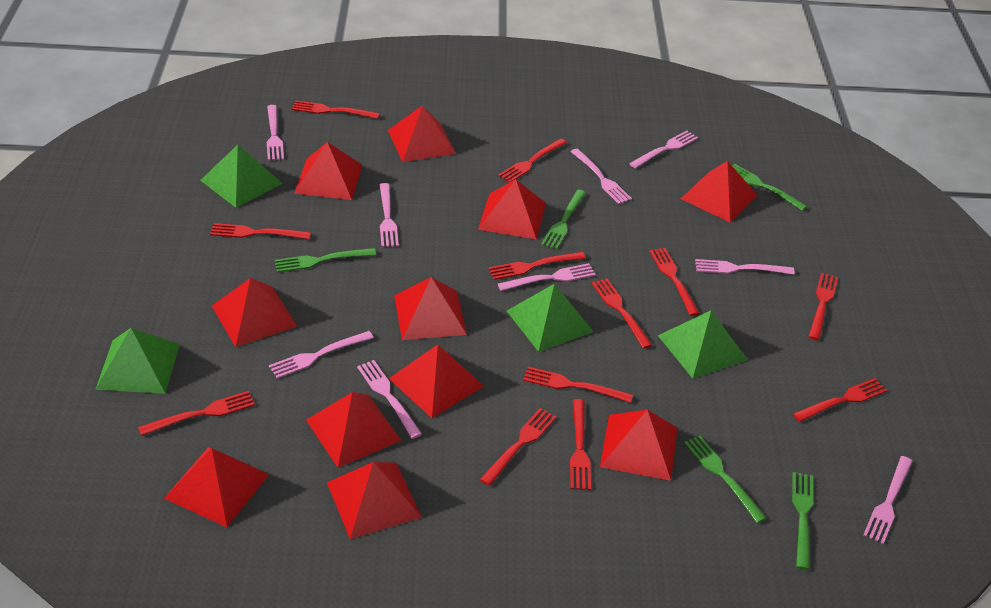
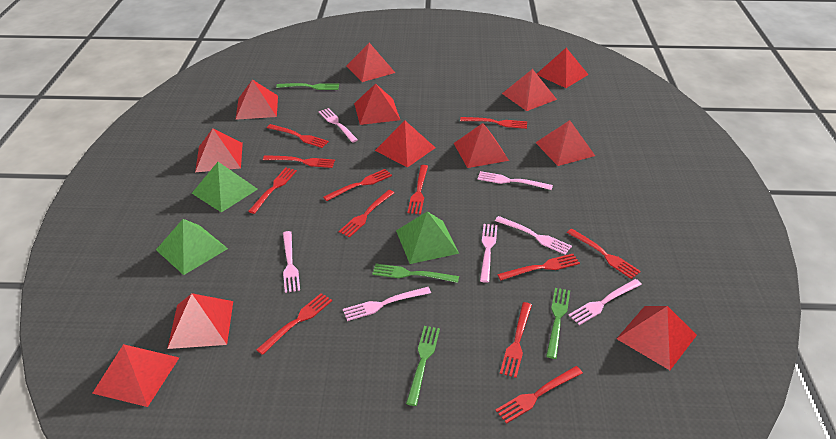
green fork: [275,248,376,272] [541,190,586,250] [684,436,767,523] [733,164,807,211] [792,472,813,570] = 5 -> [276,83,339,90] [372,264,459,283] [406,326,440,406] [546,288,570,359] = 4
green pyramid: [95,328,180,394] [200,145,283,208] [507,284,594,352] [658,310,747,378] = 4 -> [156,219,228,275] [192,162,258,213] [396,211,459,264] = 3
pink fork: [267,105,284,161] [269,331,374,379] [357,360,422,439] [380,183,399,247] [498,263,596,291] [571,149,632,204] [629,131,698,168] [695,259,795,275] [863,456,913,544] = 9 -> [283,231,300,293] [319,108,358,143] [343,287,431,321] [477,171,553,190] [480,224,498,283] [495,216,572,255] [569,279,642,325] = 7
red pyramid: [164,448,269,527] [212,278,298,347] [294,142,362,200] [306,392,402,468] [327,462,422,539] [388,105,456,162] [389,345,484,418] [394,277,467,340] [478,179,546,240] [600,410,678,481] [681,161,757,222] = 11 -> [92,344,179,407] [167,293,233,349] [195,128,243,172] [235,79,278,120] [346,43,395,82] [354,84,400,125] [375,121,436,168] [454,123,509,168] [502,69,557,111] [535,120,595,166] [537,48,589,88] [616,306,697,370] = 12

